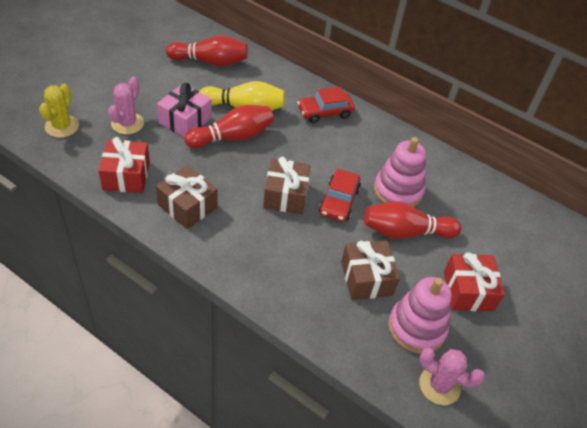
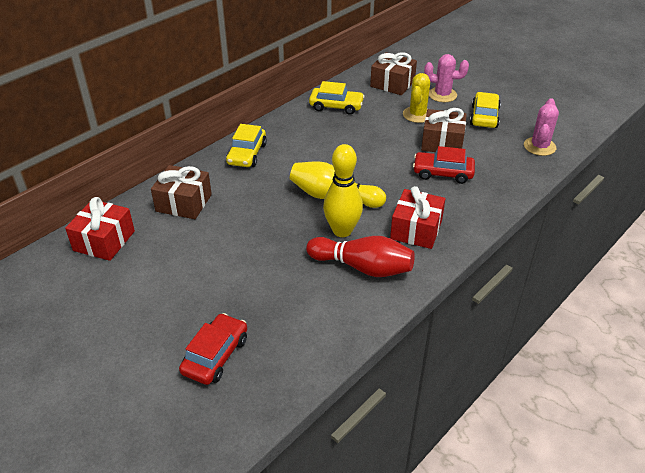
pink gift: [157,83,212,138] = 1 -> none = 0
pink stacking toy: [374,137,426,207] [388,277,452,354] = 2 -> none = 0
red bowling pin: [166,35,248,67] [185,105,274,148] [364,201,461,239] = 3 -> [306,236,415,277] = 1
yellow bowling pin: [199,81,285,111] = 1 -> [290,161,386,208] [323,144,363,237] = 2
yellow car: none = 0 -> [226,124,267,167] [309,81,365,115] [470,92,501,128] = 3

